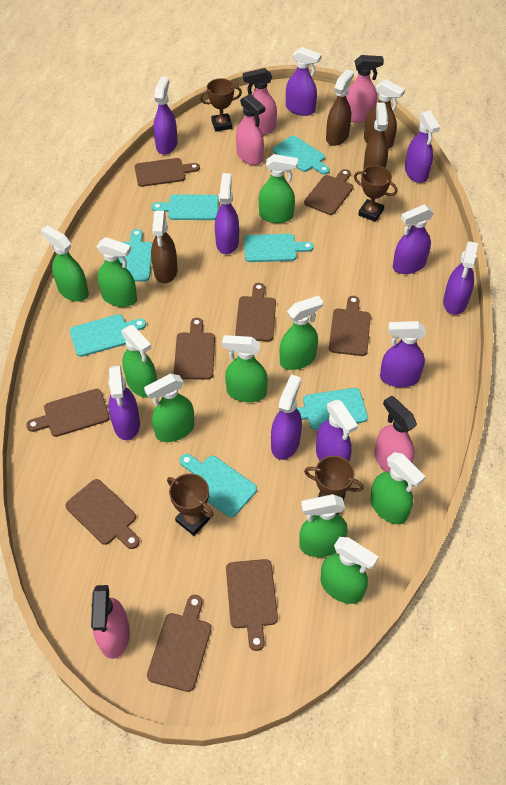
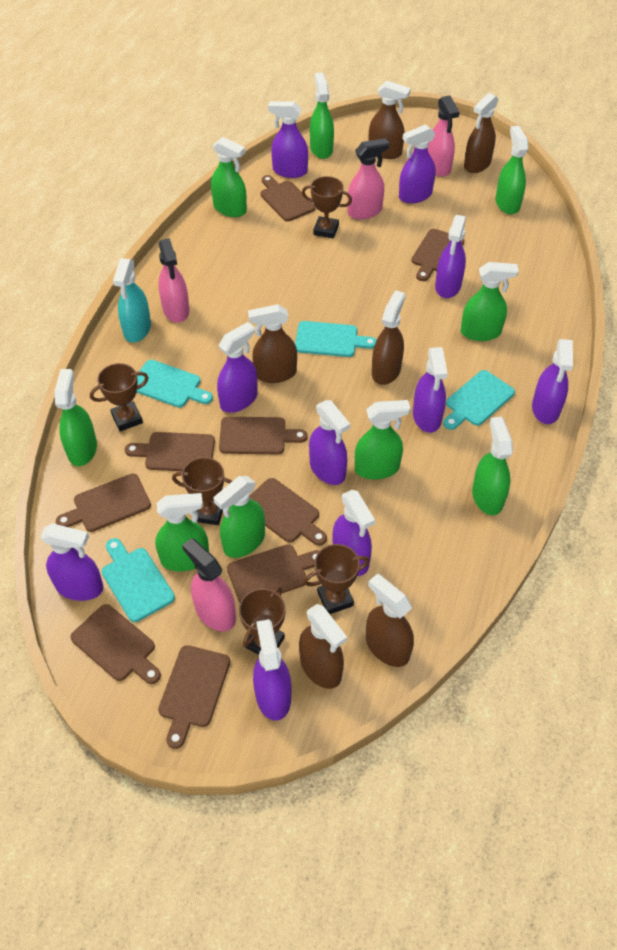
brown spray bottle: [151,210,177,284] [326,69,354,146] [363,102,388,170] [364,79,405,149] = 4 -> [248,304,297,383] [299,604,347,689] [366,574,414,667] [369,81,411,159] [372,290,406,385] [464,93,499,173] = 6
brown trophy: [167,473,214,536] [200,78,242,132] [304,456,364,515] [354,165,397,222] = 4 -> [90,363,149,431] [172,457,232,525] [239,586,286,655] [302,176,352,239] [303,544,370,614] = 5
green spray bottle: [41,225,89,302] [96,237,137,307] [122,325,157,398] [144,374,194,442] [222,335,268,402] [259,154,298,223] [280,296,323,370] [299,494,347,557] [320,537,379,604] [370,452,425,524] = 10 -> [55,369,97,466] [155,493,209,572] [211,137,247,217] [213,476,265,558] [310,72,334,159] [355,400,410,480] [461,262,519,341] [472,417,513,515] [495,126,529,214] = 9
pink spray bottle: [91,585,130,659] [236,94,265,165] [243,68,277,135] [346,55,384,123] [375,396,417,472] = 5 -> [158,238,190,323] [182,538,236,631] [347,138,389,219] [427,95,460,177] = 4
turquoise cutting board: [70,314,146,357] [118,229,152,282] [152,195,219,220] [180,454,257,517] [244,234,314,262] [273,136,330,175] [297,388,368,430] = 7 -> [102,538,175,622] [137,360,213,408] [295,321,377,357] [443,370,515,430] = 4
turquoise spray bottle: none = 0 -> [113,258,151,342] = 1

